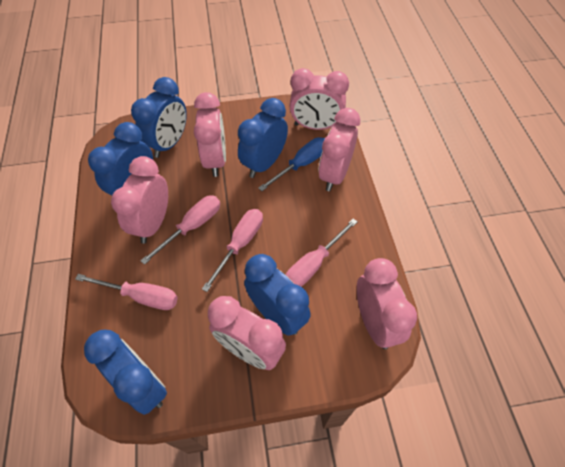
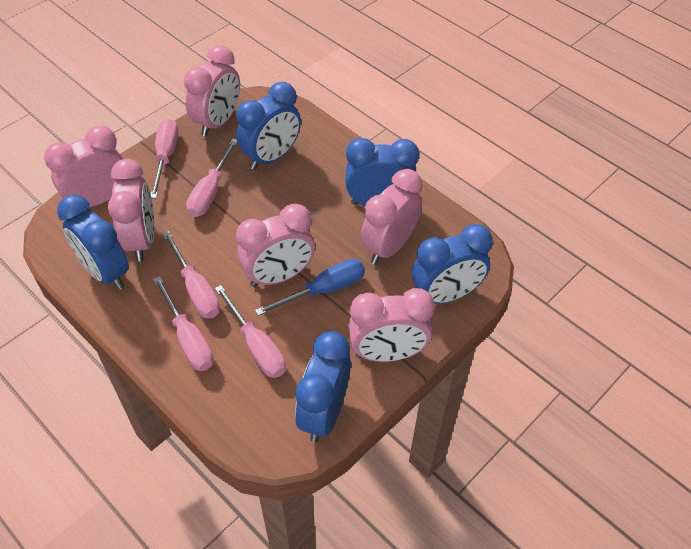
pink screwdriver: [75,274,178,310] [140,195,220,265] [202,209,263,292] [286,219,357,287] = 4 -> [151,119,178,198] [153,276,213,371] [163,231,220,318] [186,139,237,217] [215,285,286,378] = 5

